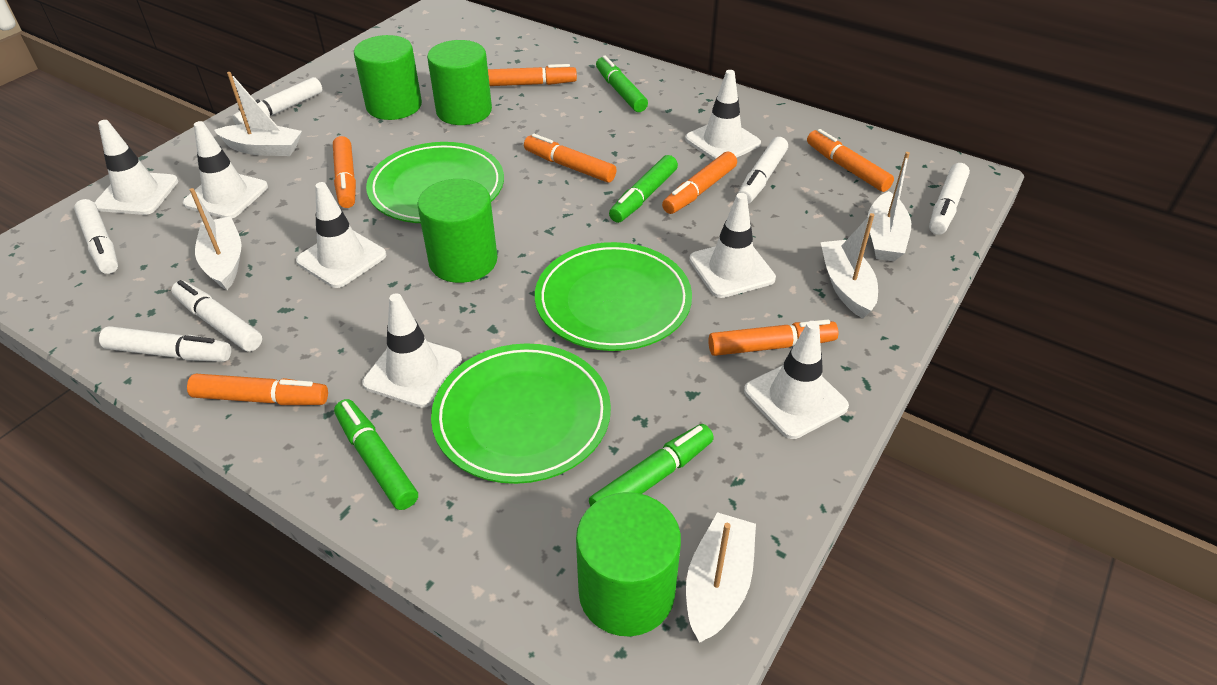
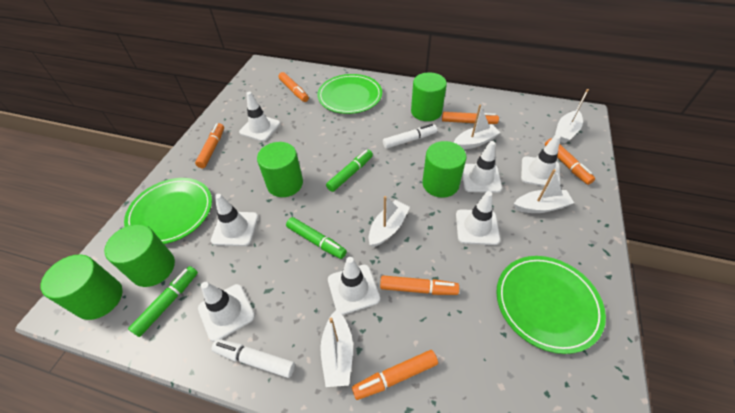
green cylinder: [354,35,422,120] [417,179,497,283] [427,40,492,125] [576,492,681,636] = 4 -> [40,254,123,320] [104,224,175,287] [257,142,303,197] [411,72,447,121] [422,141,466,198] = 5
green marker: [334,399,418,510] [589,424,714,507] [596,55,648,112] [609,155,678,223] = 4 -> [128,266,198,337] [286,217,347,259] [326,150,373,192] = 3
orange marker: [187,374,328,405] [333,136,356,208] [488,64,577,86] [524,134,617,183] [662,152,737,214] [708,319,838,356] [807,129,894,192] = 7 -> [195,123,224,168] [279,72,309,102] [352,350,438,400] [380,275,459,295] [442,112,499,124] [545,138,595,185] = 6
white marker: [74,199,118,274] [99,326,231,362] [171,280,262,352] [233,77,323,125] [738,137,788,204] [929,163,970,235] = 6 -> [212,339,295,378] [383,124,437,149] = 2

